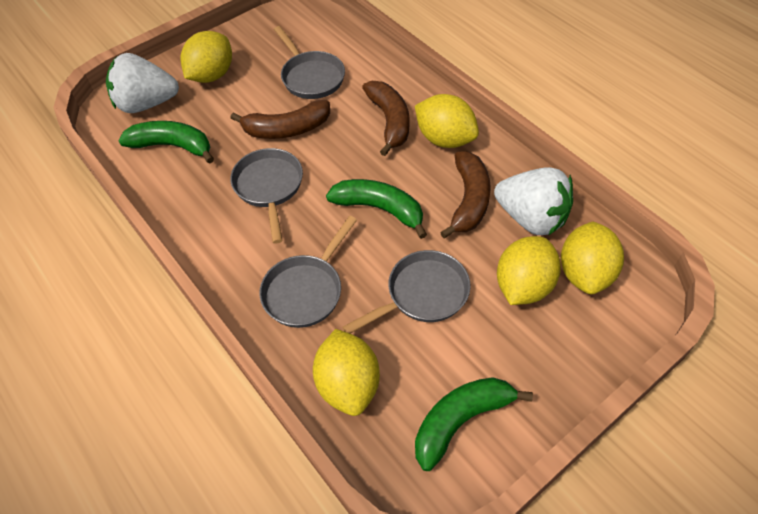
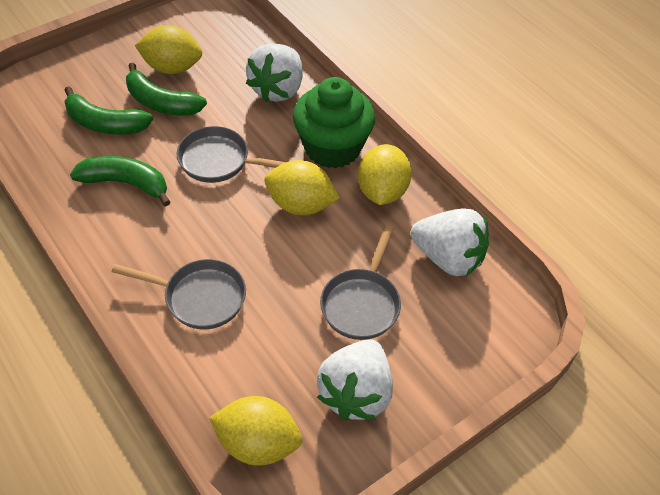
brown banana: [231,100,330,139] [362,81,410,156] [440,151,491,239] = 3 -> none = 0
green cupcake: none = 0 -> [293,77,375,169] = 1
grey pan: [230,148,303,244] [259,216,357,328] [274,26,345,99] [342,250,471,334] = 4 -> [112,259,246,329] [176,126,286,183] [320,225,401,340] = 3
white strawberry: [106,53,179,113] [494,167,573,236] = 2 -> [246,43,303,102] [317,339,393,420] [411,208,489,276] = 3
yellow lemon: [181,31,232,83] [313,329,380,416] [415,94,479,148] [497,236,561,305] [561,222,624,294] = 5 -> [135,25,202,74] [209,396,302,466] [264,160,340,215] [358,144,412,205] = 4

